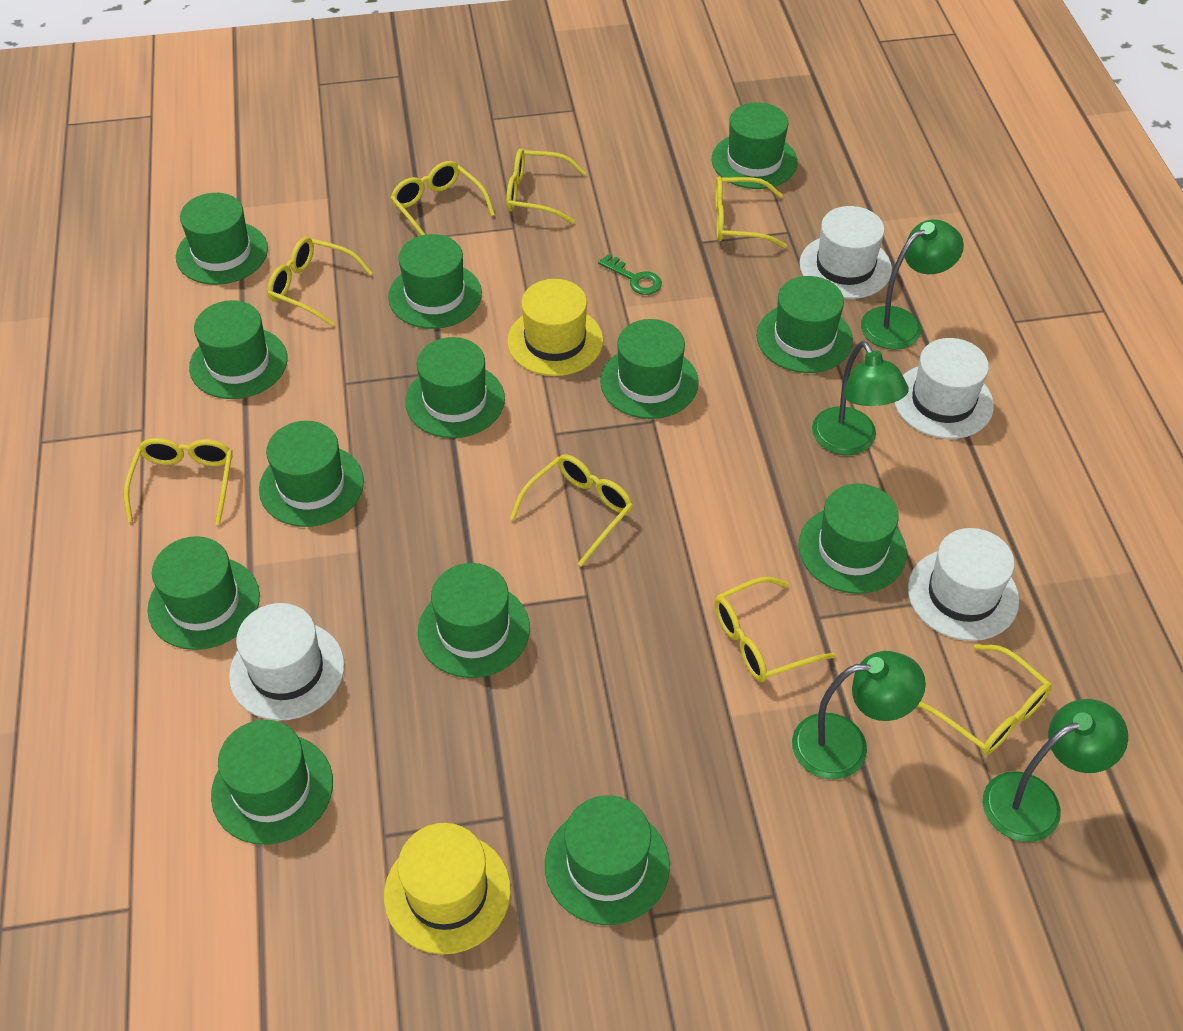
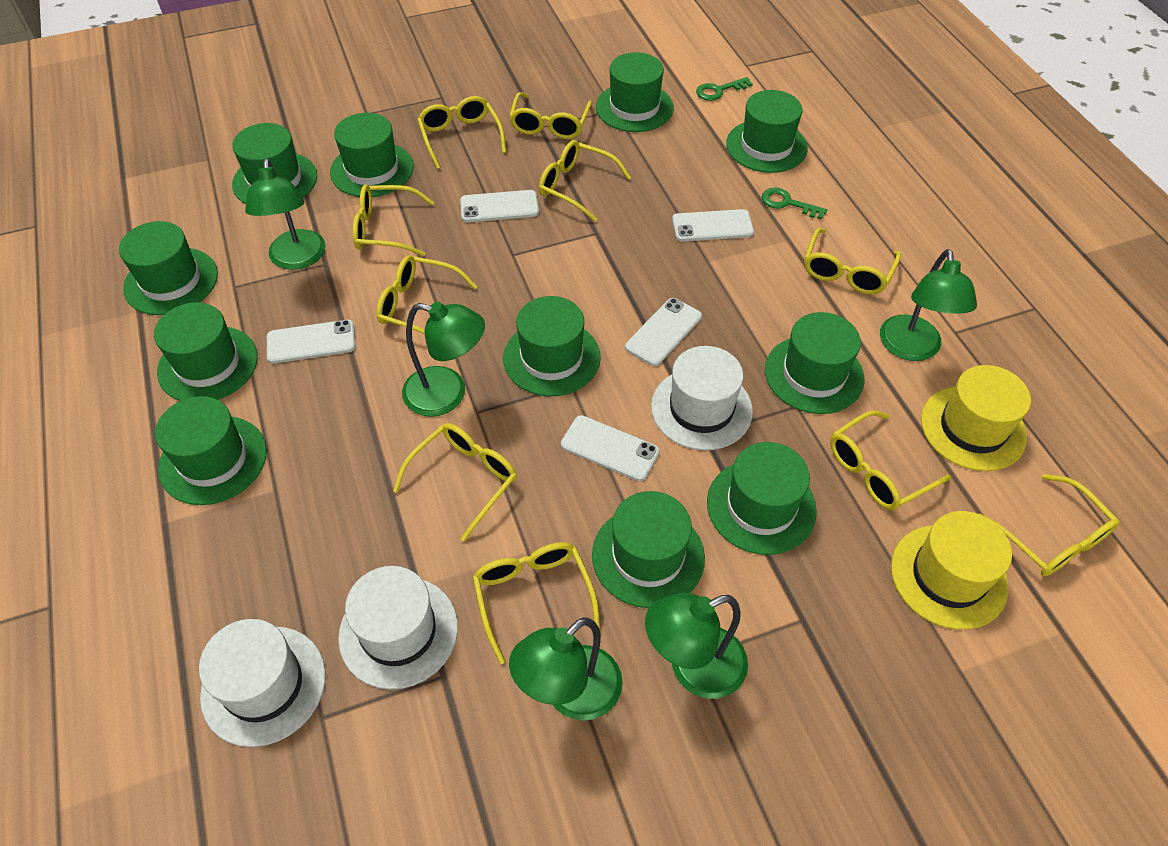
green hat: [148,536,260,650] [176,193,268,285] [189,300,287,399] [211,720,333,845] [259,421,364,527] [388,234,482,329] [405,337,505,438] [418,563,530,678] [545,795,670,925] [600,319,699,419] [712,102,798,189] [757,276,853,373] [798,484,907,594] = 13 -> [119,221,218,315] [154,302,258,401] [155,396,267,505] [232,123,317,204] [330,113,414,197] [503,296,601,396] [592,491,705,608] [596,52,674,132] [707,442,817,555] [726,90,808,173] [765,312,865,414] = 11
green key: [598,254,662,295] = 1 -> [696,77,753,101] [762,188,827,219] = 2
green lamp: [792,651,926,780] [812,341,909,455] [861,219,964,350] [983,699,1128,842] = 4 -> [245,158,326,270] [402,302,485,417] [509,617,623,721] [645,593,748,699] [880,249,977,361] = 5
white hat: [229,603,345,721] [799,206,892,299] [894,338,994,439] [908,528,1019,641] = 4 -> [199,619,326,747] [338,566,458,689] [651,346,753,450] = 3
white phone: none = 0 -> [267,320,355,363] [460,190,539,222] [561,415,660,481] [625,298,702,366] [672,209,754,242] = 5
yellow glasses: [124,438,233,524] [267,237,372,326] [391,161,495,235] [506,149,586,224] [510,454,633,567] [715,176,787,248] [715,577,836,682] [918,644,1052,755] = 8 -> [353,184,434,256] [376,255,478,334] [393,423,517,542] [417,96,506,169] [473,542,600,664] [509,92,592,139] [539,140,631,222] [805,228,901,294] [830,410,951,510] [980,474,1120,576] = 10

